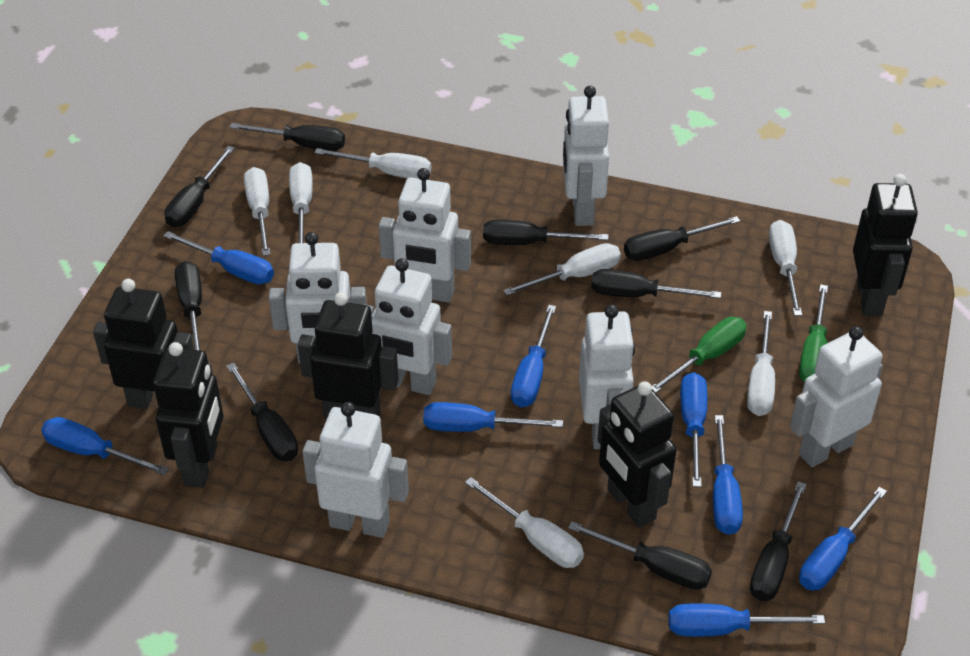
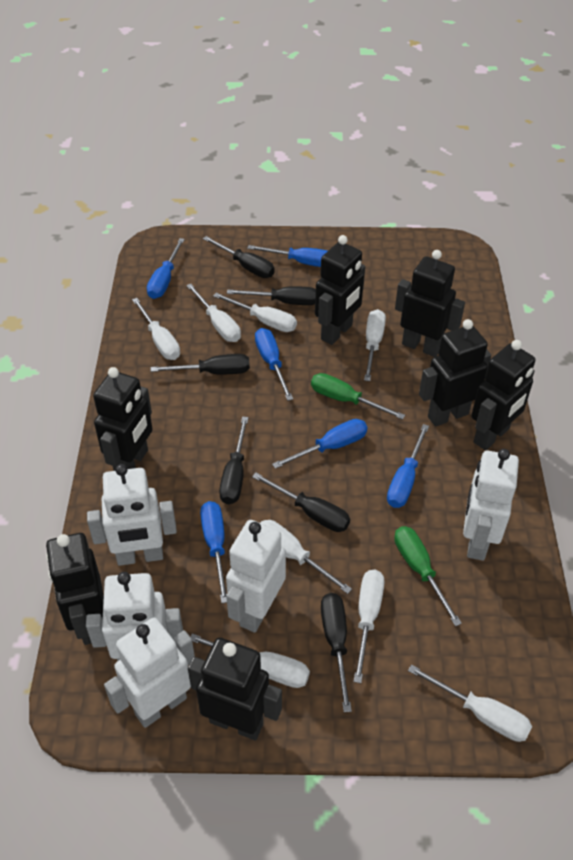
black robot: [93,279,194,409] [153,342,223,488] [298,292,399,420] [597,381,677,527] [853,174,918,316] = 5 -> [46,533,104,645] [93,367,153,471] [188,638,282,741] [315,235,365,345] [395,250,465,357] [419,319,491,427] [471,340,535,450] = 7
black screwdriver: [164,146,234,227] [175,261,202,350] [226,362,298,461] [230,123,345,151] [483,219,608,245] [568,521,712,590] [591,269,721,299] [624,216,740,261] [750,482,806,601] = 9 -> [151,354,250,375] [203,236,275,278] [219,416,249,504] [227,286,316,305] [252,473,350,532] [321,593,352,712] = 6
blue screwdriver: [41,417,169,475] [163,231,274,285] [423,402,563,432] [511,305,556,407] [669,604,825,637] [680,372,707,487] [713,415,743,535] [799,487,887,590] = 8 -> [147,238,185,299] [200,501,227,603] [247,245,327,267] [255,328,293,401] [272,419,368,469] [387,424,429,508] = 6
white robot: [269,232,367,364] [302,402,409,538] [361,258,452,395] [379,168,471,303] [563,86,609,226] [579,304,635,449] [790,326,883,467] = 7 -> [86,572,183,661] [87,464,177,566] [104,617,195,728] [226,520,286,633] [463,449,519,561] = 5
white screwdriver: [244,167,271,256] [289,162,313,243] [315,148,431,179] [465,477,584,568] [503,243,621,296] [747,311,775,416] [769,220,802,316] = 7 -> [132,298,180,360] [186,284,241,342] [190,634,310,688] [213,293,297,332] [260,520,352,594] [354,570,384,683] [364,309,386,381] [408,664,532,742] = 8

